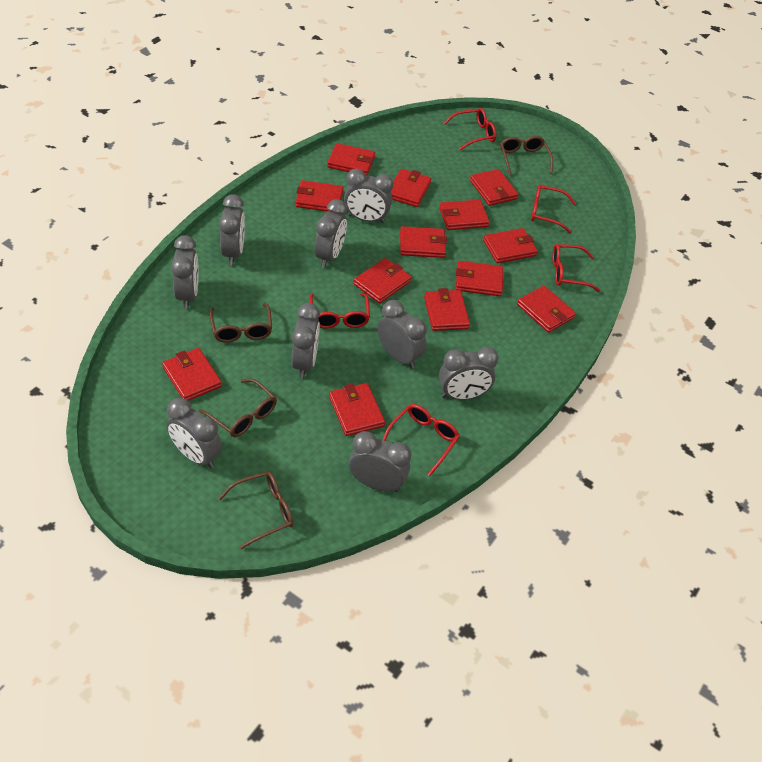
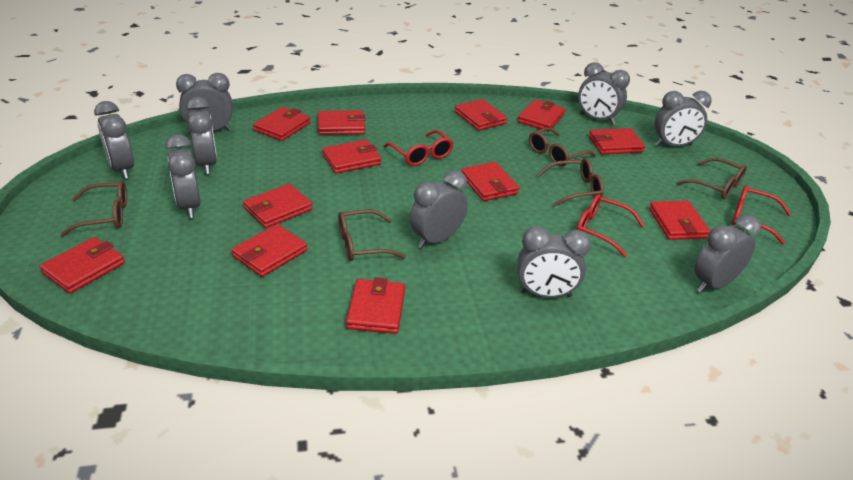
brown glasses: [199,378,277,437] [209,303,272,343] [219,471,293,549] [500,136,553,176] = 4 -> [60,181,127,237] [338,209,406,261] [529,127,596,166] [537,158,604,206] [677,158,747,199] = 5
red glasses: [309,293,370,329] [383,404,460,476] [443,108,496,150] [531,184,576,233] [552,244,600,292] = 5 -> [384,130,453,166] [577,194,644,257] [732,185,791,244] = 3
red wallet: [162,348,222,401] [296,180,343,211] [327,143,375,176] [329,383,385,436] [354,258,411,303] [391,169,431,207] [400,226,447,258] [424,288,470,331] [439,200,490,230] [456,261,503,296] [470,169,519,206] [483,228,538,263] [517,286,576,333] = 13 -> [40,237,125,294] [231,224,307,277] [243,184,312,228] [253,107,311,141] [318,110,366,135] [322,140,381,174] [346,277,405,334] [455,99,507,131] [461,162,519,201] [517,100,566,131] [589,128,645,154] [649,201,710,240] = 12

